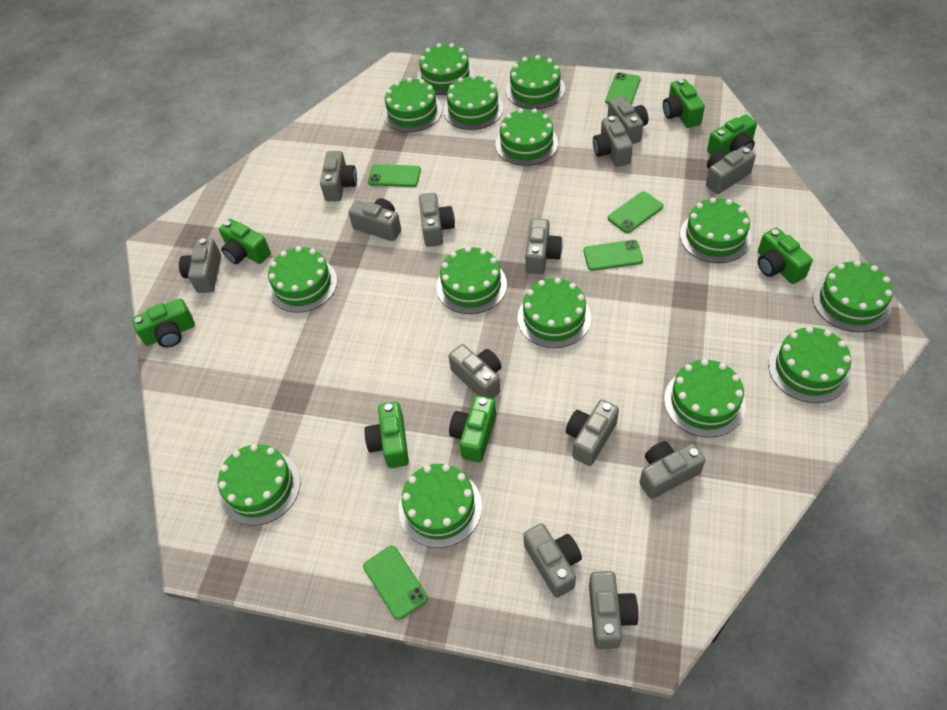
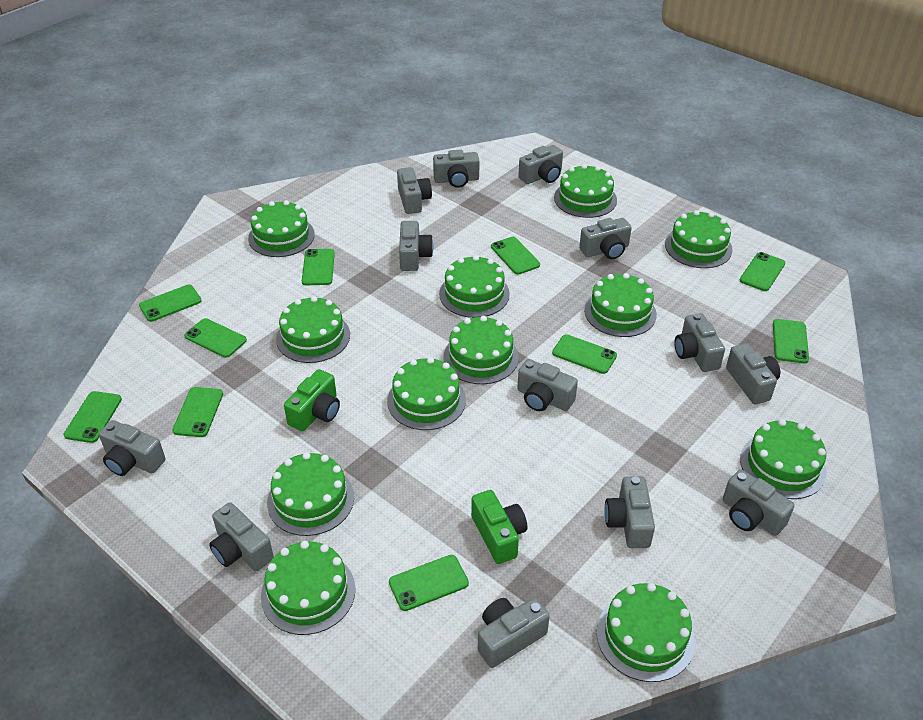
green cake: [218,444,301,526] [268,246,337,312] [383,78,442,133] [398,464,482,548] [417,43,474,95] [436,247,507,314] [444,75,504,130] [496,108,558,166] [506,55,565,109] [517,278,591,348] [664,359,746,437] [680,198,752,263] [768,327,851,403] [812,260,893,332] = 14 -> [248,200,315,257] [261,541,355,635] [267,452,354,536] [276,296,350,363] [387,357,466,430] [439,255,510,318] [443,316,519,384] [554,164,617,218] [584,273,657,337] [597,583,695,682] [665,210,733,268] [740,419,827,499] = 12
green camera: [132,299,195,347] [219,219,271,264] [365,402,409,468] [449,395,496,462] [663,79,705,128] [707,114,757,155] [758,227,813,284] = 7 -> [284,369,340,431] [471,490,527,564] = 2
green phone: [363,546,428,620] [368,164,421,187] [584,240,643,271] [605,72,641,105] [608,191,663,233] = 5 -> [64,391,122,443] [139,285,202,322] [172,387,223,437] [185,318,247,358] [302,249,335,285] [389,555,469,611] [491,237,540,275] [552,334,617,374] [740,252,785,291] [773,319,809,363] = 10

